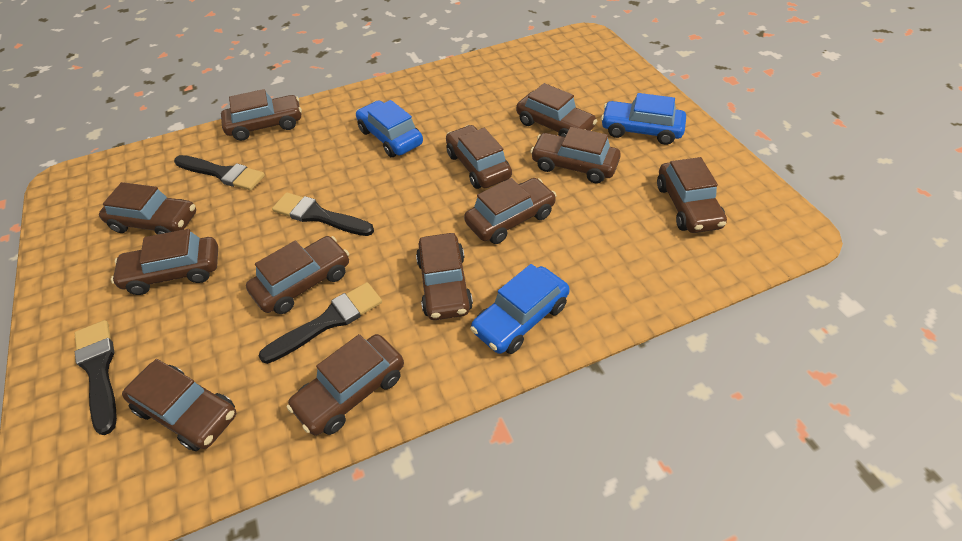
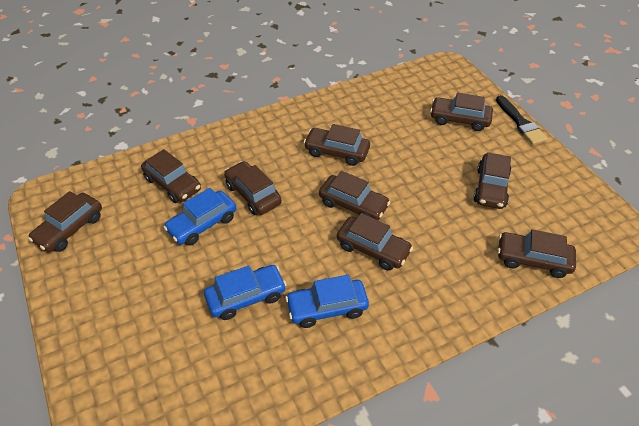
black brush: [75,320,117,435] [174,155,265,190] [259,282,382,364] [272,192,374,236] = 4 -> [496,95,548,145] = 1
brown car: [99,182,196,235] [111,229,218,295] [122,359,236,451] [221,89,302,141] [246,236,349,314] [287,334,404,436] [416,233,473,320] [446,125,512,189] [464,178,557,244] [516,83,597,137] [530,127,621,184] [657,157,727,233] = 12 -> [28,191,102,252] [141,149,201,203] [224,161,282,215] [304,124,370,166] [319,171,391,220] [337,213,413,271] [430,93,493,131] [473,152,511,209] [498,229,576,278] = 9

